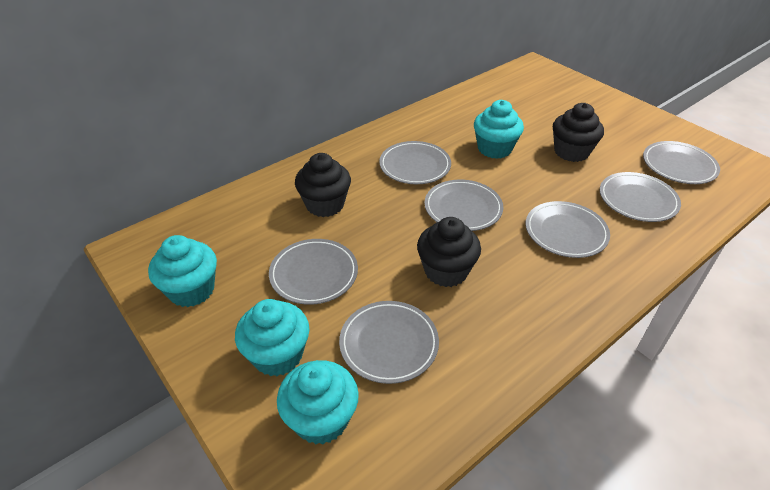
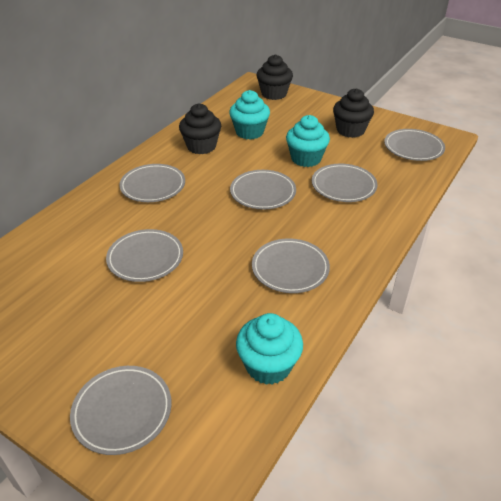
turquoise cupcake: [148,235,217,307] [235,299,309,376] [277,360,359,444] [474,100,524,159] = 4 -> [229,90,270,140] [236,313,303,385] [286,115,330,167] = 3

